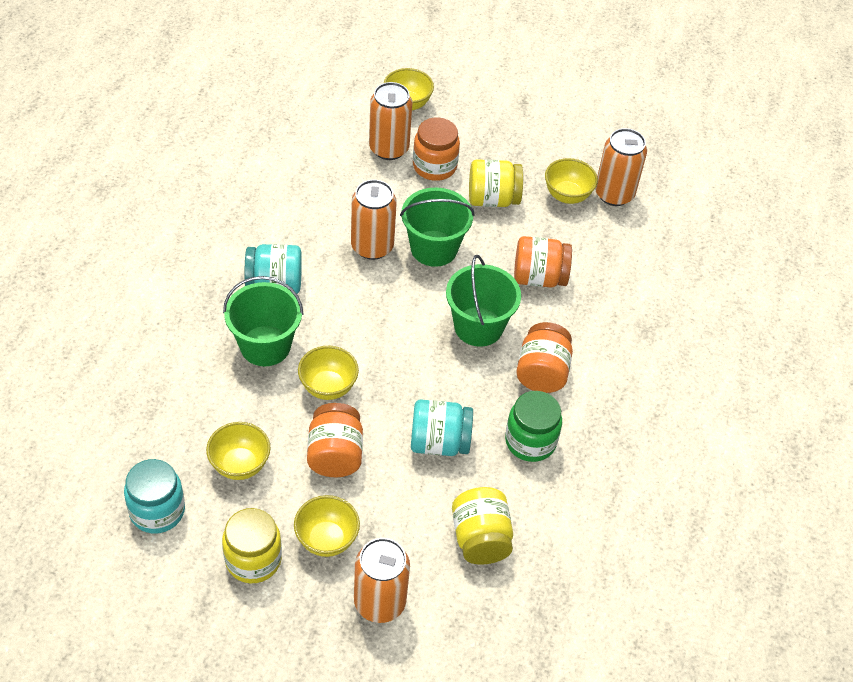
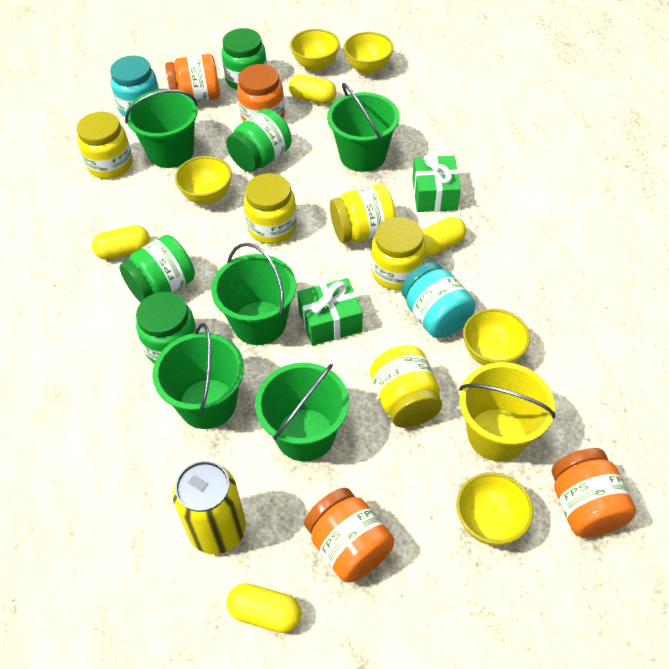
green bucket: [223,276,304,366] [400,187,474,267] [446,255,521,347] = 3 -> [125,89,198,168] [152,323,244,429] [211,243,296,345] [255,362,349,462] [327,83,399,172] = 5
green gift: none = 0 -> [297,278,363,346] [412,154,461,212] = 2
green jar: [505,391,562,462] = 1 -> [119,235,195,303] [136,292,197,364] [221,28,267,90] [226,109,292,172] = 4
orange can: [351,180,397,260] [354,538,410,623] [369,82,412,160] [595,128,647,206] = 4 -> none = 0
turquoise jar: [124,459,185,534] [244,244,302,294] [411,400,473,456] = 3 -> [110,55,159,117] [401,262,476,338] = 2
yellow bucket: none = 0 -> [459,362,555,462] = 1
yellow can: none = 0 -> [173,461,246,554] = 1
yellow capsule: none = 0 -> [92,225,150,260] [227,583,302,633] [289,74,336,104] [422,217,466,256] = 4
yellow jar: [222,508,282,583] [452,487,513,565] [469,159,523,207] = 3 -> [77,112,133,179] [244,173,297,244] [330,184,396,243] [370,345,442,428] [371,217,426,290] = 5

